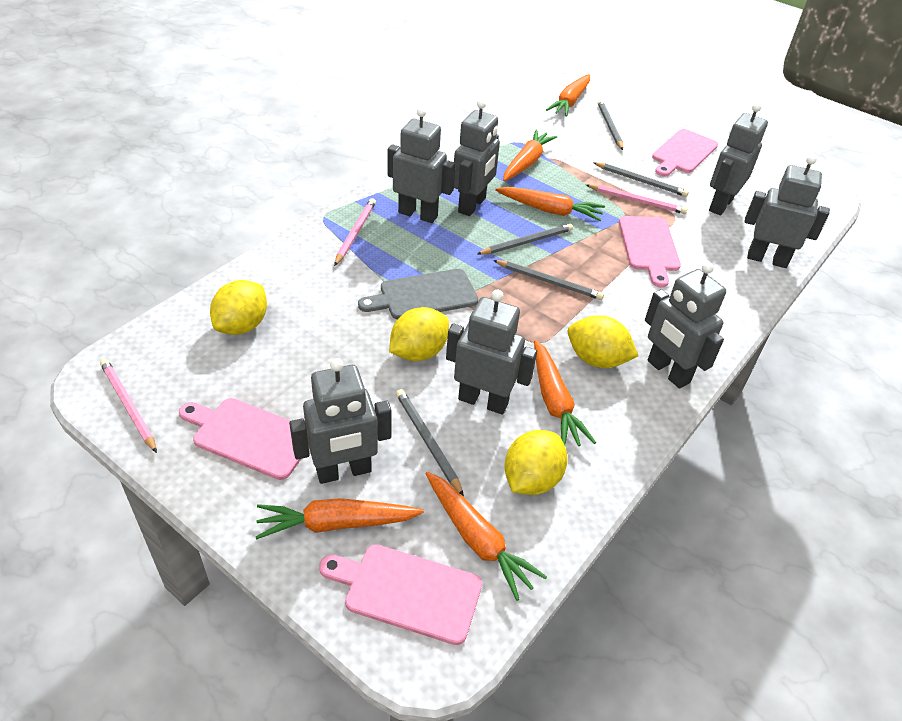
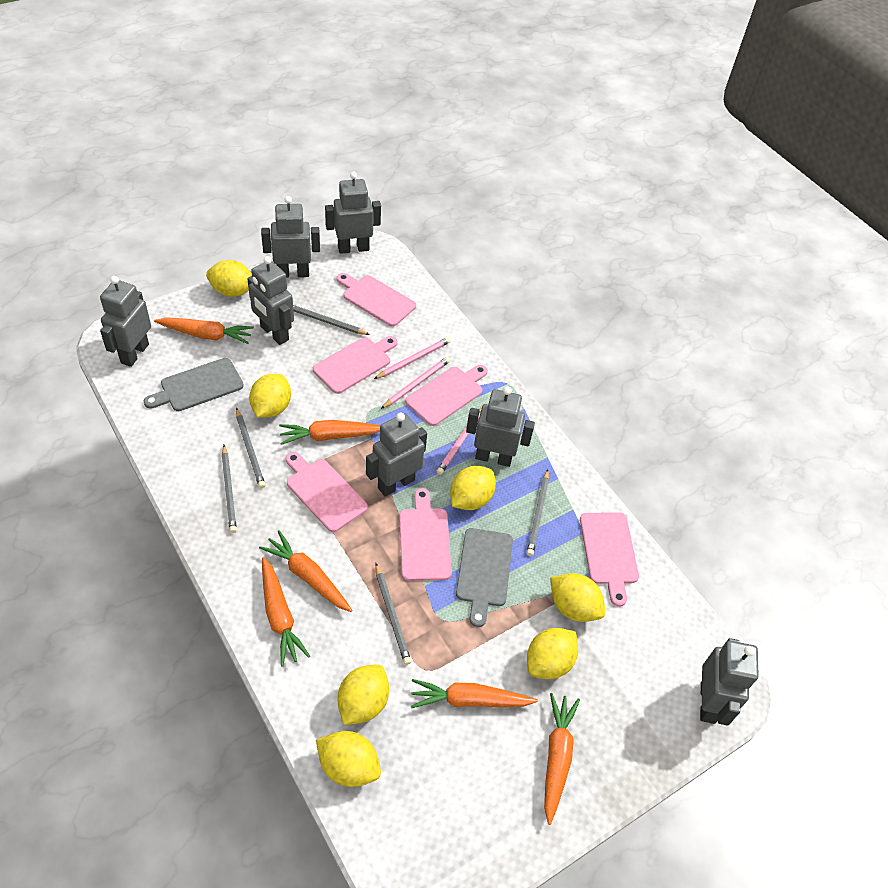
grey cutting board: [358,269,478,319] = 1 -> [144,358,244,411] [456,528,513,627] = 2
pink cutting board: [179,398,309,480] [319,544,482,645] [619,216,681,288] [652,129,718,177] = 4 -> [286,452,368,532] [313,336,398,394] [337,273,416,327] [399,488,452,581] [405,365,488,426] [580,512,639,607] = 6
yellow lemon: [210,280,267,335] [389,307,449,361] [504,430,568,495] [568,315,638,368] = 4 -> [206,260,252,297] [249,374,291,418] [316,731,381,787] [337,664,389,725] [450,466,496,510] [527,628,578,679] [550,573,605,622] = 7

